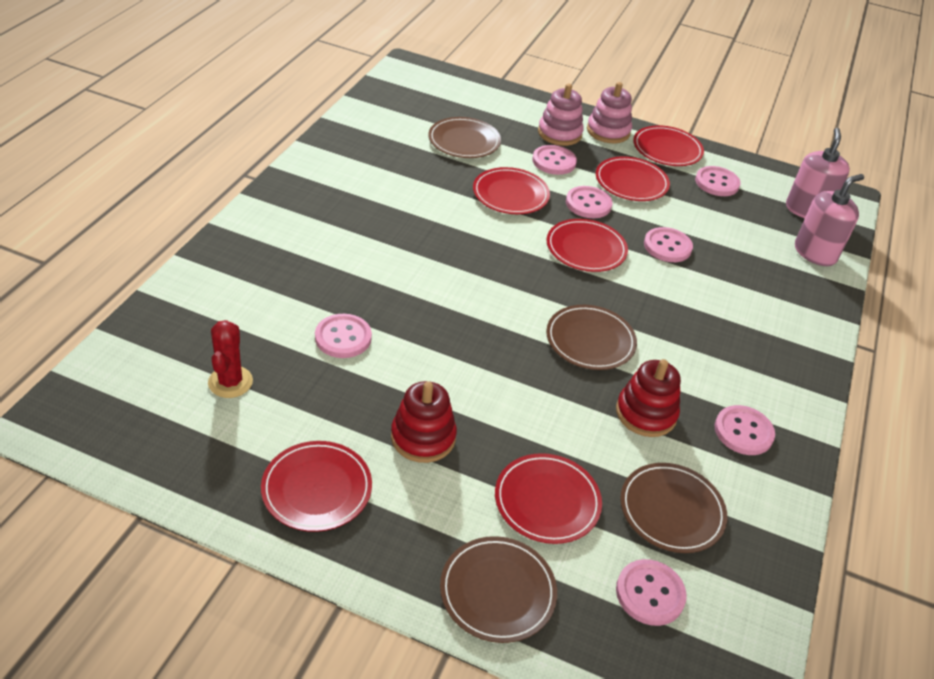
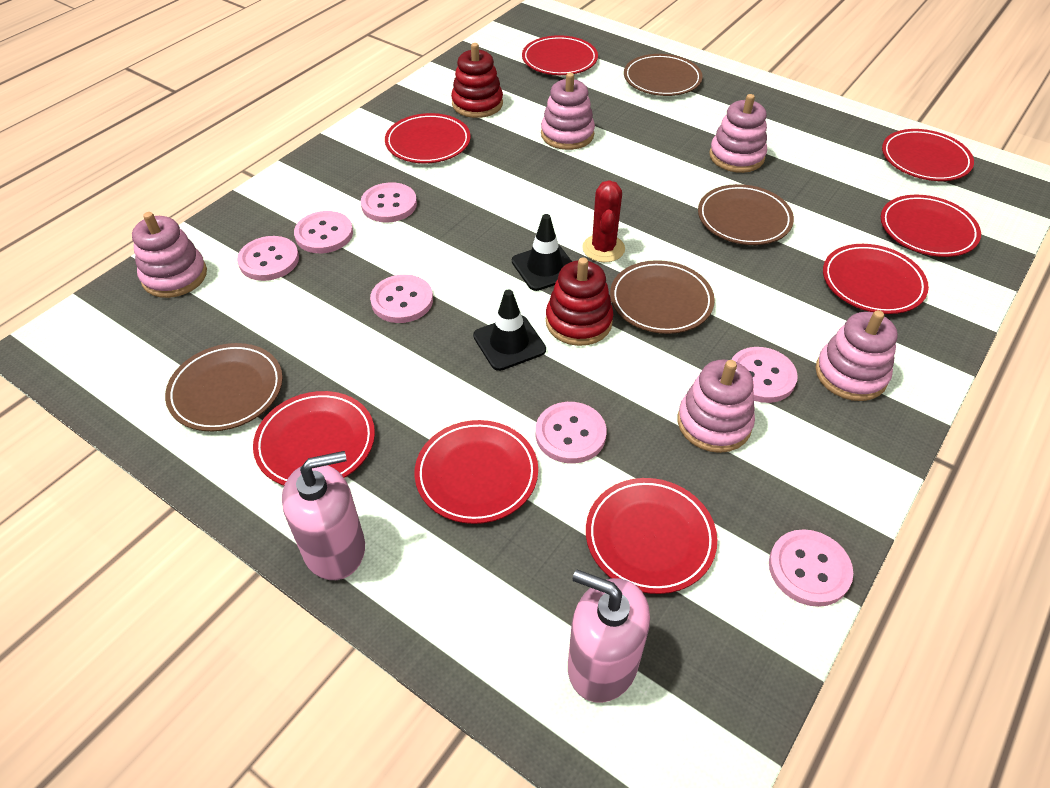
black traffic cone: none = 0 -> [473,289,546,371] [512,214,572,291] = 2
pink stacking toy: [538,83,584,146] [587,82,632,143] = 2 -> [132,212,207,298] [541,73,595,150] [678,360,755,453] [709,94,767,173] [816,310,898,401] = 5
red plate: [261,441,372,532] [473,167,550,214] [495,453,602,544] [547,219,628,272] [596,156,670,201] [633,125,704,166] = 6 -> [253,391,375,485] [385,113,471,164] [414,420,538,524] [522,35,598,75] [586,478,717,594] [823,244,929,314] [881,195,981,257] [882,129,974,181] = 8

